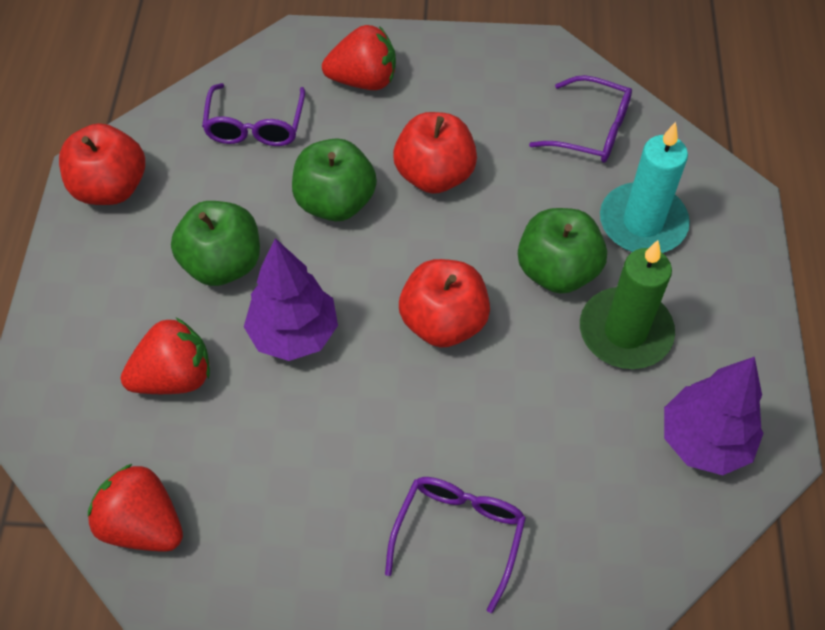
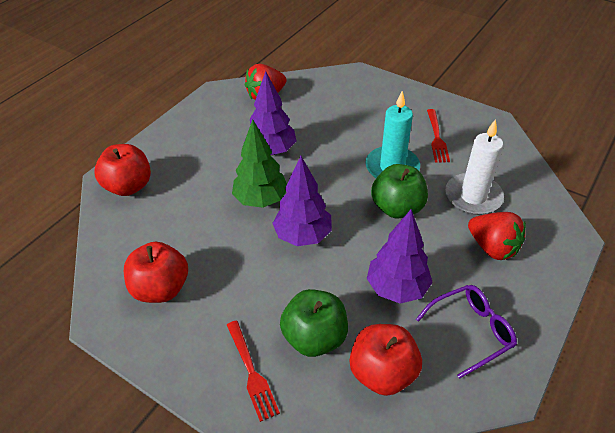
green apple: [171,201,260,286] [292,138,377,221] [518,208,607,294] = 3 -> [280,289,348,357] [371,164,428,219] = 2
green candle: [580,240,675,369] = 1 -> none = 0
green tree: none = 0 -> [232,120,287,208] = 1
purple glasses: [202,83,305,146] [385,477,526,613] [529,75,632,163] = 3 -> [416,285,517,379] = 1
purple tree: [244,238,338,361] [664,357,764,475] = 2 -> [245,71,296,155] [272,156,332,246] [367,209,433,304] = 3
red fork: none = 0 -> [227,321,280,422] [427,109,450,162] = 2
red strawberry: [88,464,183,551] [121,318,210,394] [322,25,396,90] = 3 -> [245,64,286,100] [468,212,526,260] = 2
white candle: none = 0 -> [445,119,504,215] = 1

